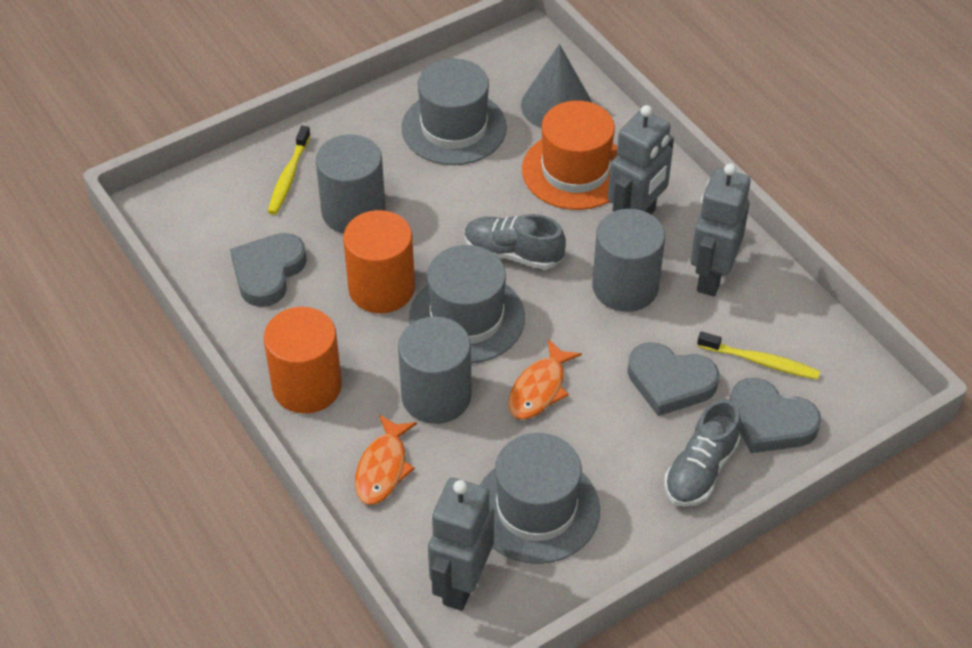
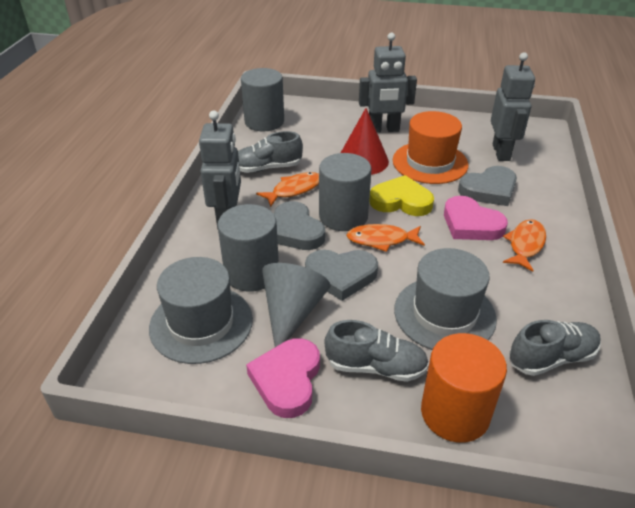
grey hat: [401,59,507,165] [409,245,525,364] [479,433,600,564] = 3 -> [149,257,253,364] [394,248,497,350] = 2
grey shoe: [464,214,566,270] [664,399,741,507] = 2 -> [238,131,303,173] [325,320,429,382] [509,320,601,376] = 3
orange cylinder: [264,307,342,414] [343,210,415,313] = 2 -> [421,333,507,443] = 1
orange fish: [355,415,417,505] [508,339,582,420] = 2 -> [256,172,319,207] [346,224,425,252] [503,219,546,272] = 3
pink heart: none = 0 -> [246,338,320,418] [444,196,508,240] = 2
red cone: none = 0 -> [341,108,389,175] = 1
yellow heart: none = 0 -> [369,175,434,216] = 1
yellow toothbrush: [268,126,311,215] [697,332,820,380] = 2 -> none = 0

